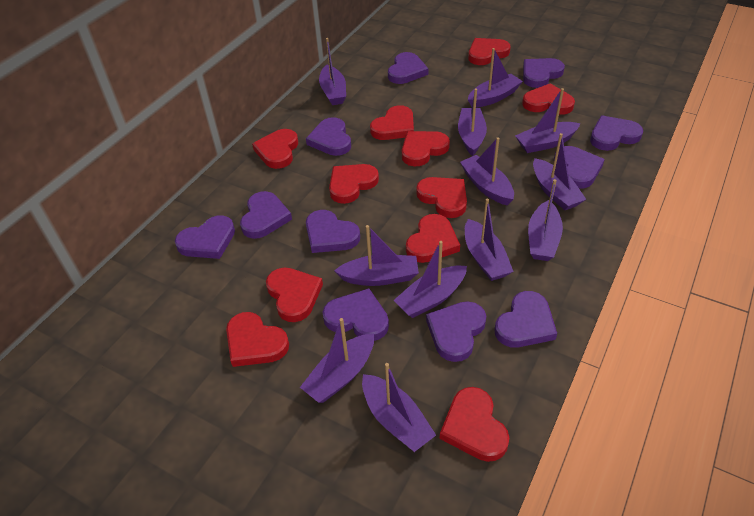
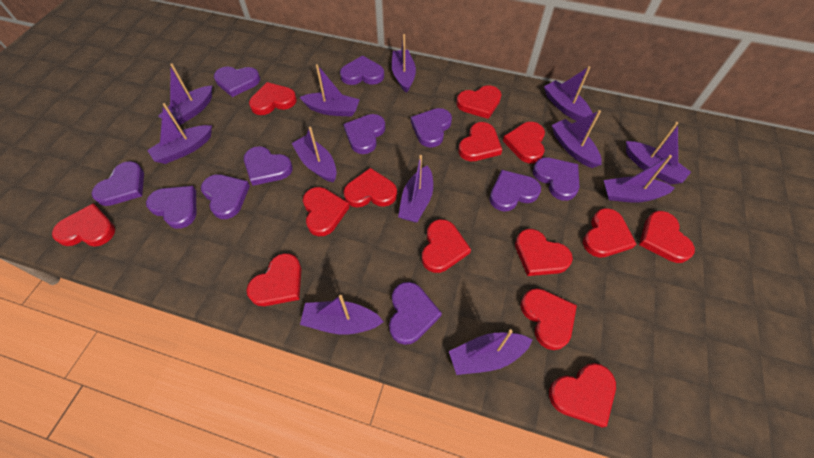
red heart: [226,312,289,367] [252,129,298,169] [266,268,323,322] [329,164,379,204] [370,105,414,140] [402,131,450,166] [406,214,460,263] [416,177,467,218] [440,387,509,462] [468,38,511,65] [522,83,575,115] = 11 -> [52,203,115,247] [246,253,301,306] [249,82,297,115] [303,187,350,236] [343,168,397,208] [422,219,471,273] [456,85,502,119] [458,122,502,161] [503,122,545,163] [515,229,573,276] [520,288,577,350] [549,363,616,428] [583,208,636,258] [639,211,695,263] = 14

